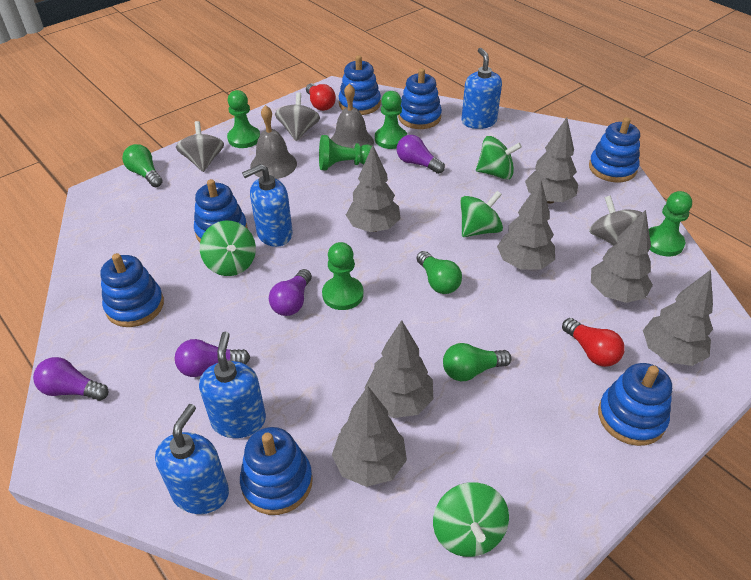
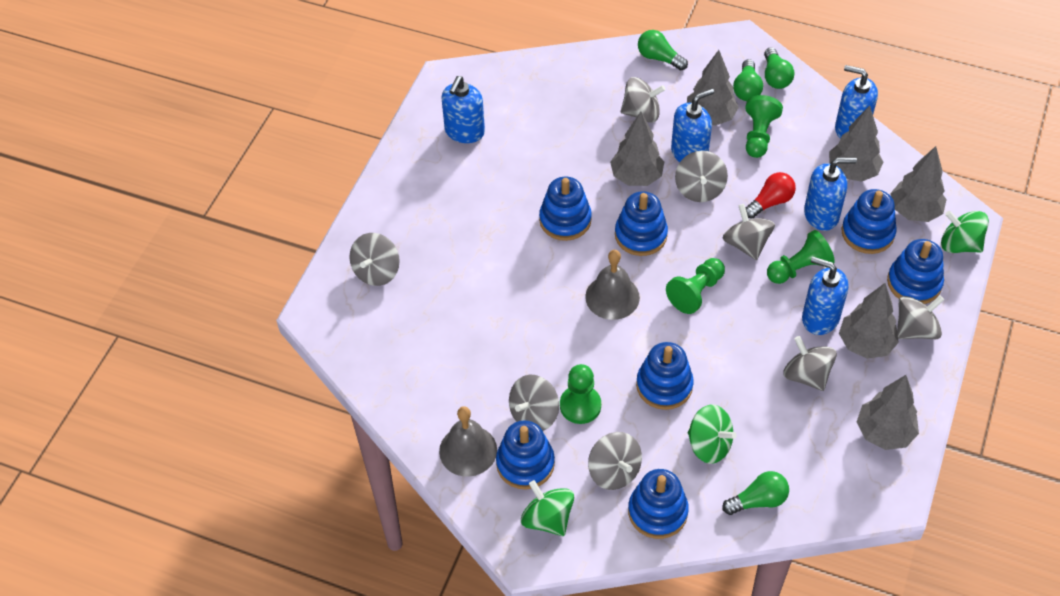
blue soap dispenser: [155,404,229,514] [199,332,266,438] [242,164,293,247] [461,48,502,129] = 4 -> [442,76,485,143] [671,88,714,162] [802,257,848,335] [804,157,857,231] [835,65,878,139] = 5
green light bulb: [122,144,163,187] [417,251,462,294] [443,343,512,381] = 3 -> [638,30,688,70] [722,471,789,515] [733,59,763,101] [764,47,794,89] = 4
green pawn: [227,90,260,148] [319,135,372,170] [322,242,364,310] [375,91,407,149] [649,191,692,256] = 5 -> [560,364,601,424] [666,258,725,314] [745,95,783,158] [767,230,835,284] = 4
green spinning top: [200,221,256,276] [433,482,509,557] [460,191,503,237] [476,136,522,180] = 4 -> [521,480,574,536] [688,404,737,464] [941,211,989,253] = 3
grey spinning top: [176,121,224,172] [275,92,320,141] [589,195,642,245] = 3 -> [349,233,400,286] [509,375,559,431] [588,432,642,490] [621,77,665,123] [675,151,728,202] [723,204,775,260] [783,336,837,391] [897,295,944,339] = 8
grey tree: [332,386,407,487] [346,145,401,232] [365,320,433,418] [497,181,555,270] [525,118,578,204] [591,210,653,303] [643,270,713,366] = 7 -> [610,112,664,186] [687,50,739,126] [829,105,883,182] [839,283,899,359] [857,375,919,450] [890,146,947,222] = 6
purple light bulb: [33,357,109,401] [175,339,250,377] [269,269,312,316] [397,135,445,174] = 4 -> none = 0
red light bulb: [306,83,336,111] [562,318,625,367] = 2 -> [745,172,796,219] = 1

